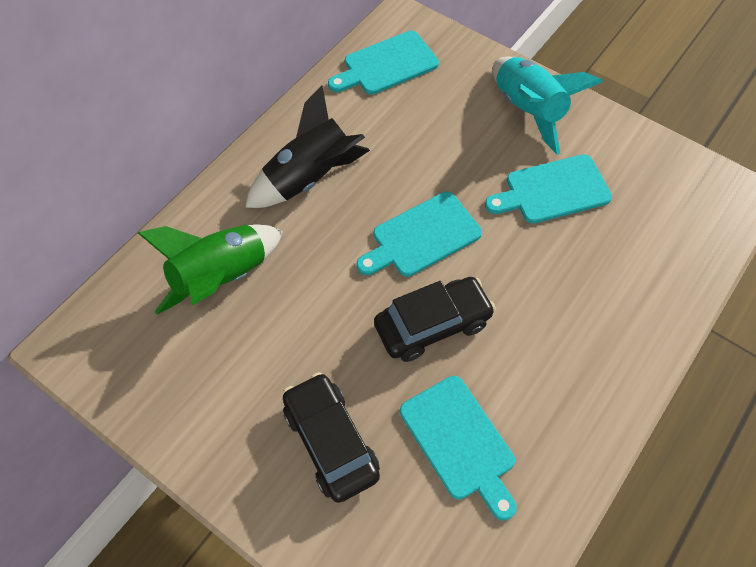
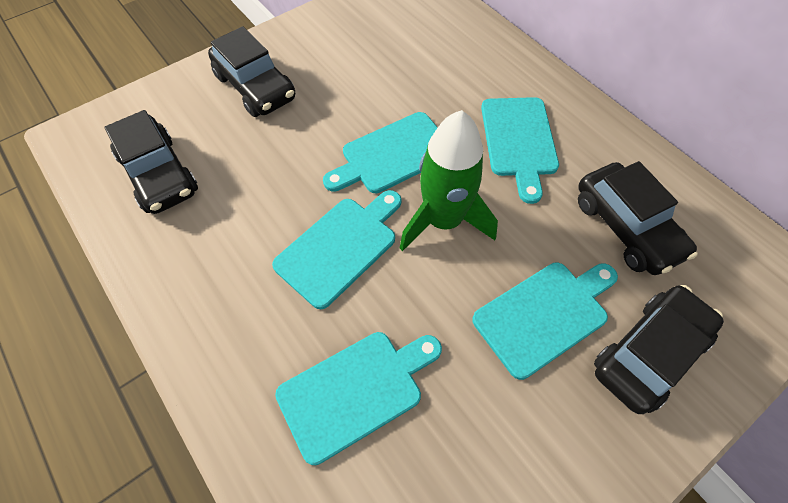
black car: [283,372,380,503] [374,277,496,362] = 2 -> [104,110,198,214] [208,26,295,117] [578,161,698,275] [594,285,724,414] = 4
black rocket: [245,85,370,208] = 1 -> none = 0
turquoise cutting board: [328,31,439,95] [357,192,482,277] [400,376,517,521] [485,154,612,224] = 4 -> [272,190,401,309] [275,332,442,465] [323,112,438,193] [472,262,618,380] [481,97,559,204] = 5
turquoise rocket: [493,57,603,155] = 1 -> none = 0

